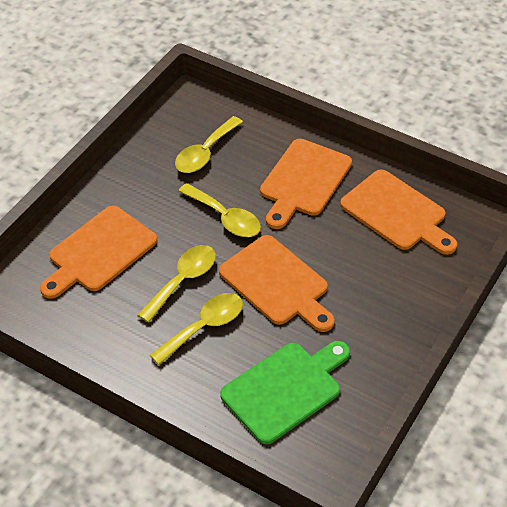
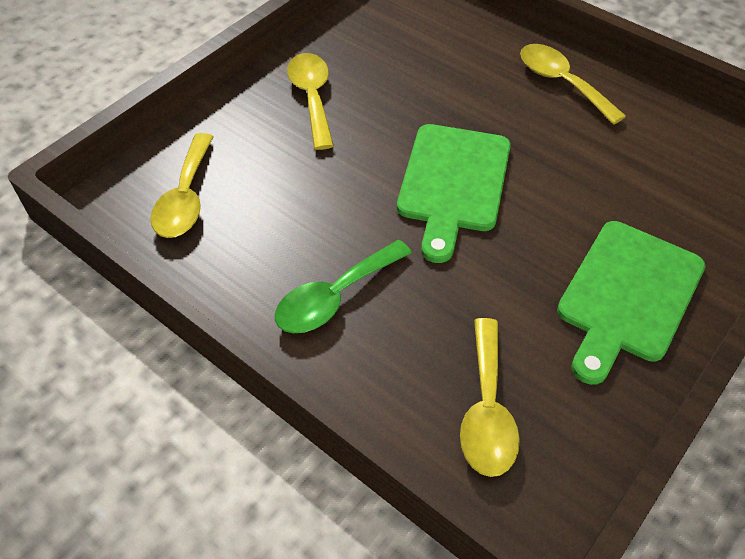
green cutting board: [220,341,350,444] = 1 -> [397,124,511,263] [557,221,705,385] = 2
green spoon: none = 0 -> [275,240,412,333] = 1
orange cutting board: [40,205,157,299] [219,235,335,332] [260,139,352,229] [340,170,457,255] = 4 -> none = 0

